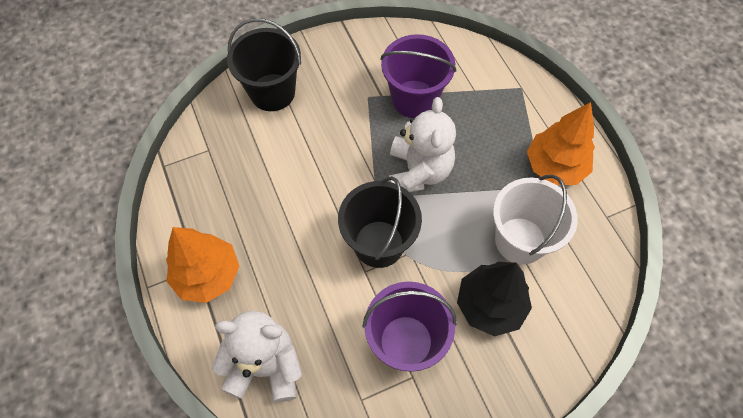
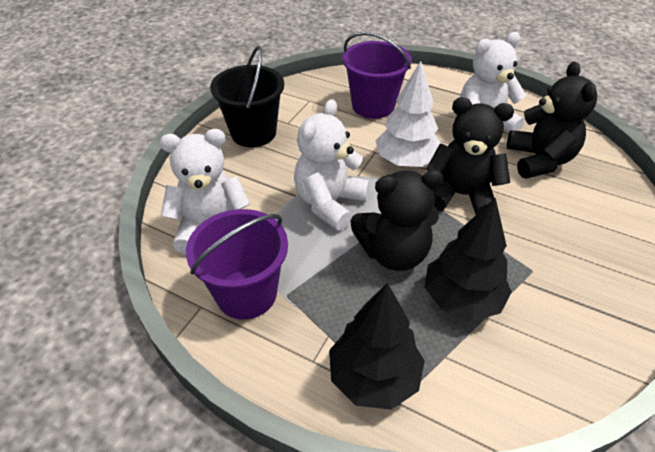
black bucket: [227,18,301,111] [338,176,422,268] = 2 -> [210,46,284,147] = 1
black teddy bear: none = 0 -> [351,170,444,271] [426,97,514,215] [507,62,597,178] = 3
black tree: [457,262,532,336] = 1 -> [329,282,425,410] [425,198,512,321] = 2
orange tree: [166,227,239,303] [527,102,595,185] = 2 -> none = 0
white bucket: [493,175,578,265] = 1 -> none = 0
white teddy bear: [212,311,302,402] [389,97,456,192] = 2 -> [160,129,250,254] [294,99,369,231] [460,32,527,132] = 3
white tree: none = 0 -> [375,61,442,167] = 1

